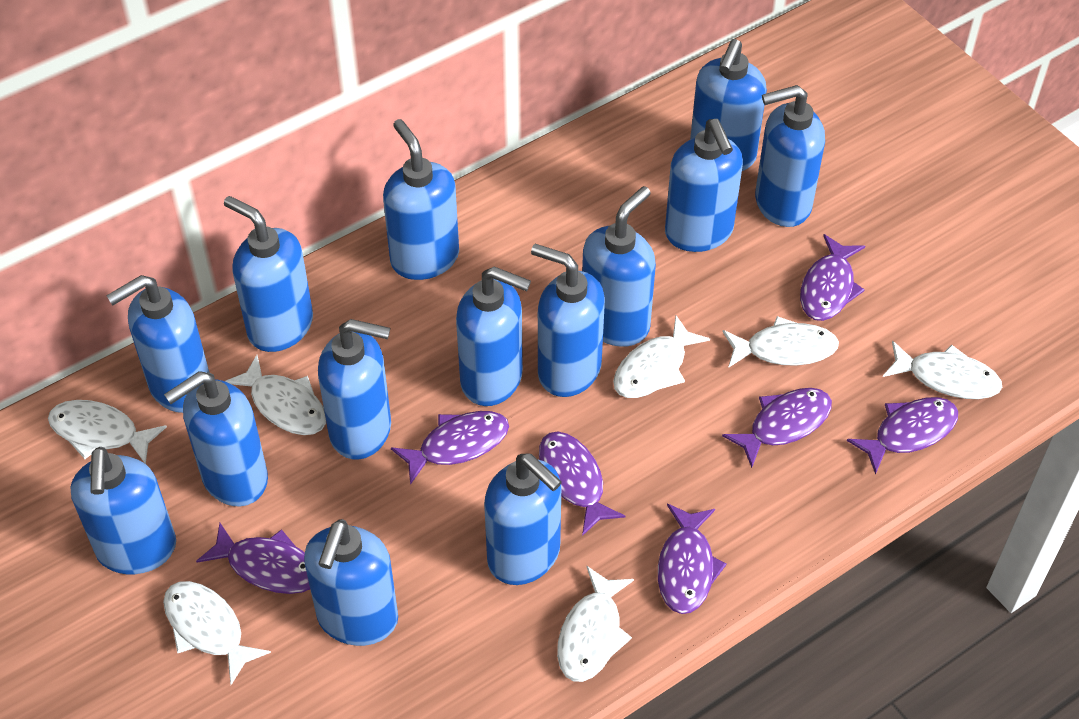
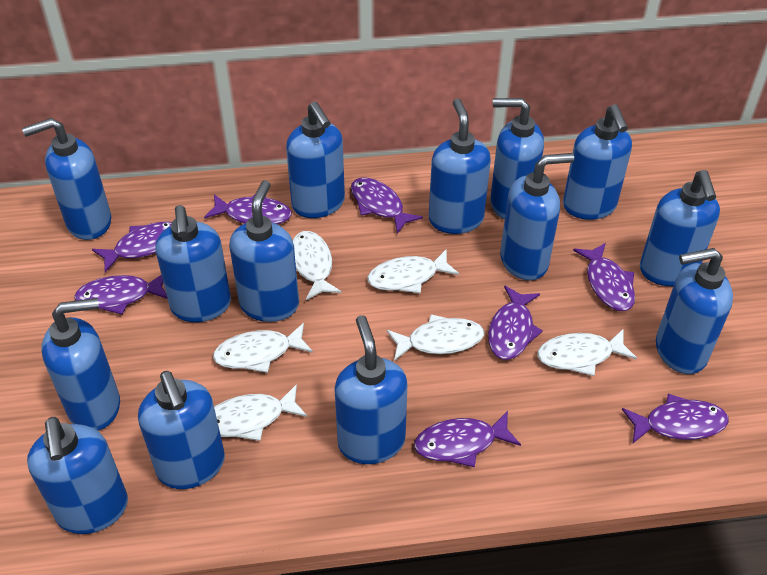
purple fish: [196,523,310,594] [391,411,509,485] [539,432,625,536] [658,504,727,614] [722,388,832,468] [800,234,865,321] [847,397,958,475] = 7 -> [74,275,168,314] [92,222,172,272] [204,193,292,224] [351,178,423,234] [414,411,521,467] [488,285,543,360] [573,243,635,311] [622,394,729,443] = 8
white fish: [48,400,167,464] [163,581,271,685] [225,355,326,435] [557,566,634,682] [613,316,710,398] [723,316,839,368] [883,341,1002,399] = 7 -> [213,323,313,373] [214,384,307,441] [293,231,341,300] [367,249,459,294] [387,314,484,361] [537,328,637,376] = 6

